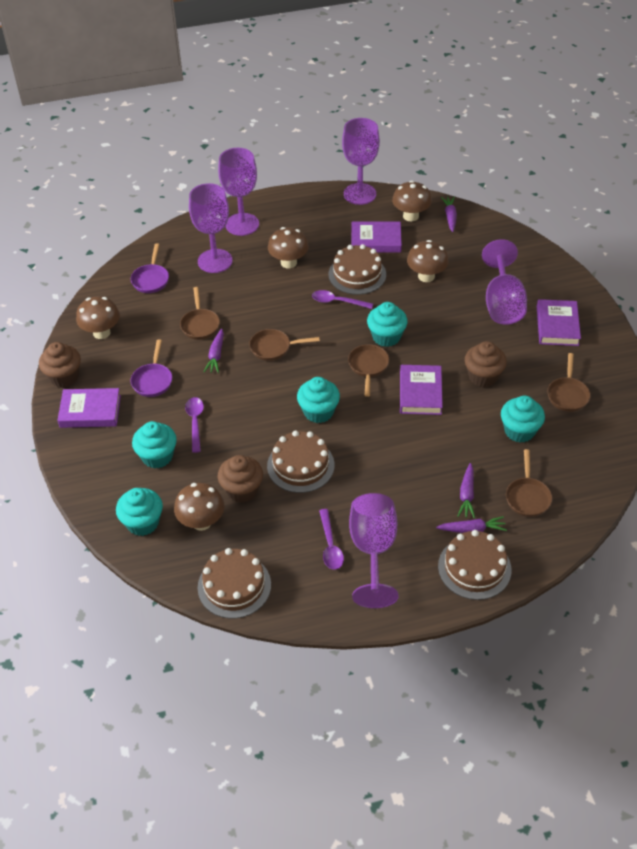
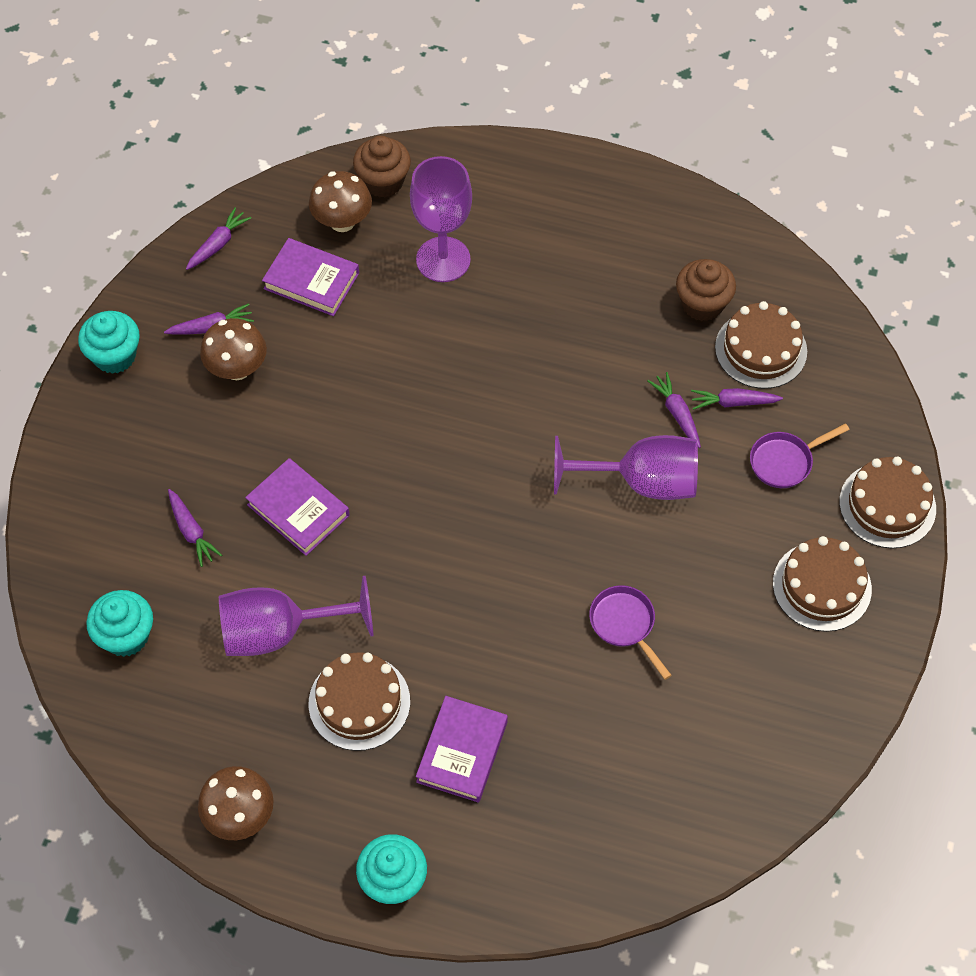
brown cupcake: [39,342,81,387] [218,455,263,503] [465,341,507,387] = 3 -> [353,136,411,198] [676,259,736,321] = 2
brown mushroom: [76,296,120,339] [174,483,225,531] [268,227,309,268] [392,181,432,222] [407,240,449,282] = 5 -> [198,766,274,840] [200,318,267,380] [309,171,372,232] = 3
brown pan: [180,287,220,340] [249,329,320,361] [348,344,389,397] [506,449,552,517] [547,353,591,412] = 5 -> none = 0
purple book: [57,388,121,428] [351,222,402,253] [400,365,443,415] [537,299,581,346] = 4 -> [245,458,350,556] [262,238,359,316] [416,696,508,803] = 3
purple carrot: [204,329,224,373] [436,516,507,533] [441,197,457,232] [458,463,475,518] = 4 -> [164,304,254,335] [168,489,222,567] [186,207,251,270] [647,372,701,448] [691,388,783,410] = 5
purple goblet: [189,183,232,273] [218,148,259,236] [342,118,380,205] [349,493,399,608] [482,239,527,325] = 5 -> [219,575,374,656] [410,156,472,282] [554,435,698,500] = 3
purple spoon: [185,397,204,453] [312,290,373,309] [319,509,344,570] = 3 -> none = 0
turquoise cupcake: [116,488,163,536] [132,421,177,469] [297,377,340,423] [367,302,408,347] [501,396,545,443] = 5 -> [78,311,140,374] [86,590,153,657] [356,834,427,904] = 3

